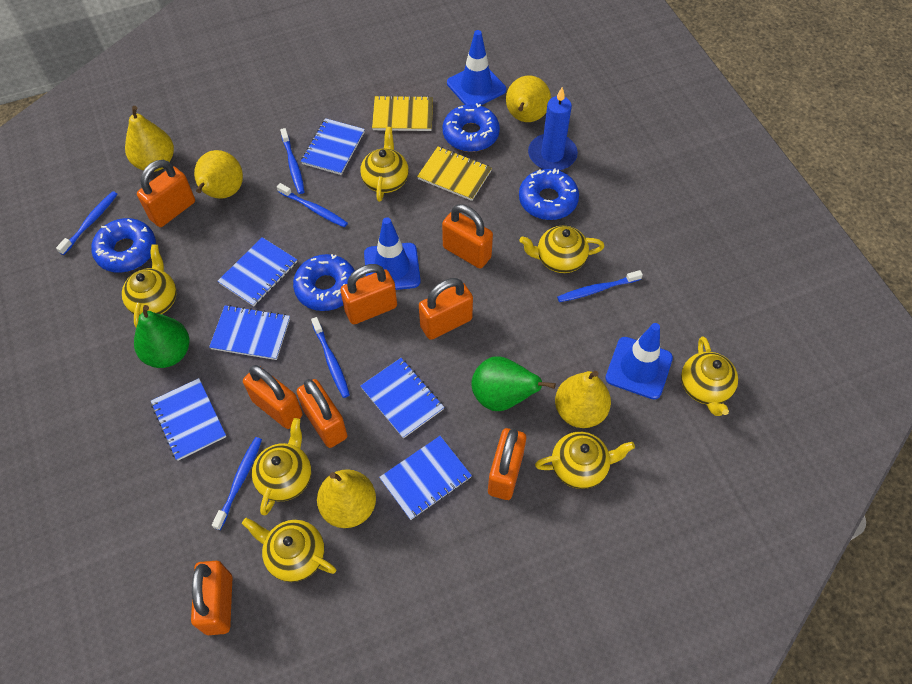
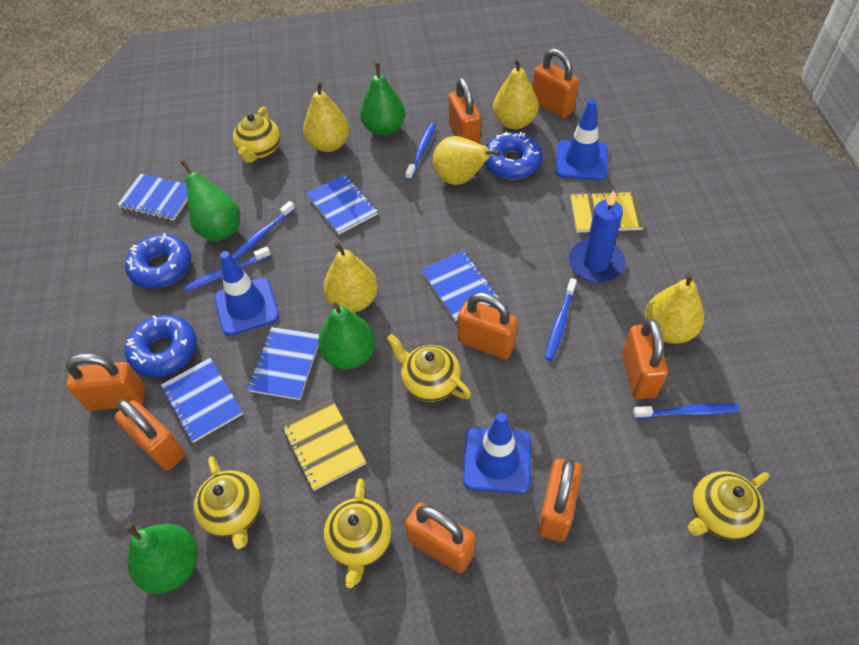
blue donut: [91,218,156,272] [293,254,355,311] [443,103,500,152] [519,168,579,220] = 4 -> [125,233,191,289] [125,315,197,377] [484,132,542,180] = 3
blue notebook: [151,378,226,461] [209,305,290,360] [218,237,297,306] [301,118,365,175] [360,358,444,438] [379,436,472,520] = 6 -> [117,174,188,221] [161,358,243,443] [247,327,319,400] [306,174,378,235] [421,250,499,321] = 5
blue toothbrush: [56,191,118,255] [212,437,262,530] [277,183,348,228] [280,128,305,194] [311,317,350,398] [557,270,643,302] = 6 -> [184,246,271,292] [231,201,295,261] [406,123,436,180] [545,278,577,361] [633,403,740,418] = 5
green pear: [134,305,189,368] [471,356,556,411] = 2 -> [125,523,198,594] [181,160,240,242] [318,302,375,369] [360,62,405,136] = 4
yellow teapot: [122,244,177,327] [242,518,336,582] [252,418,311,515] [360,127,409,202] [519,226,605,273] [535,432,635,489] [681,336,738,416] = 7 -> [194,456,261,549] [233,107,280,163] [324,478,392,588] [387,334,471,402] [688,471,769,539] = 5

